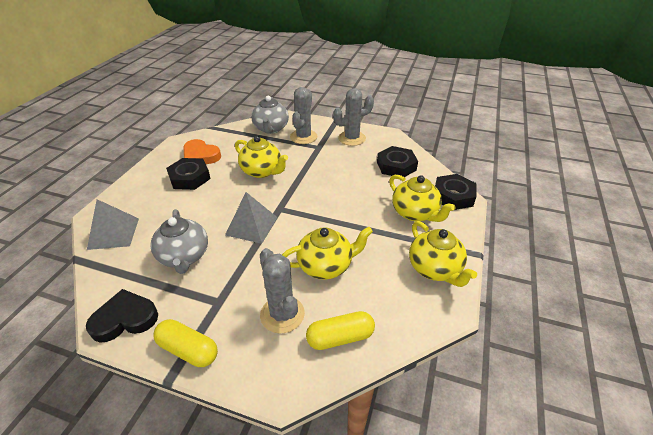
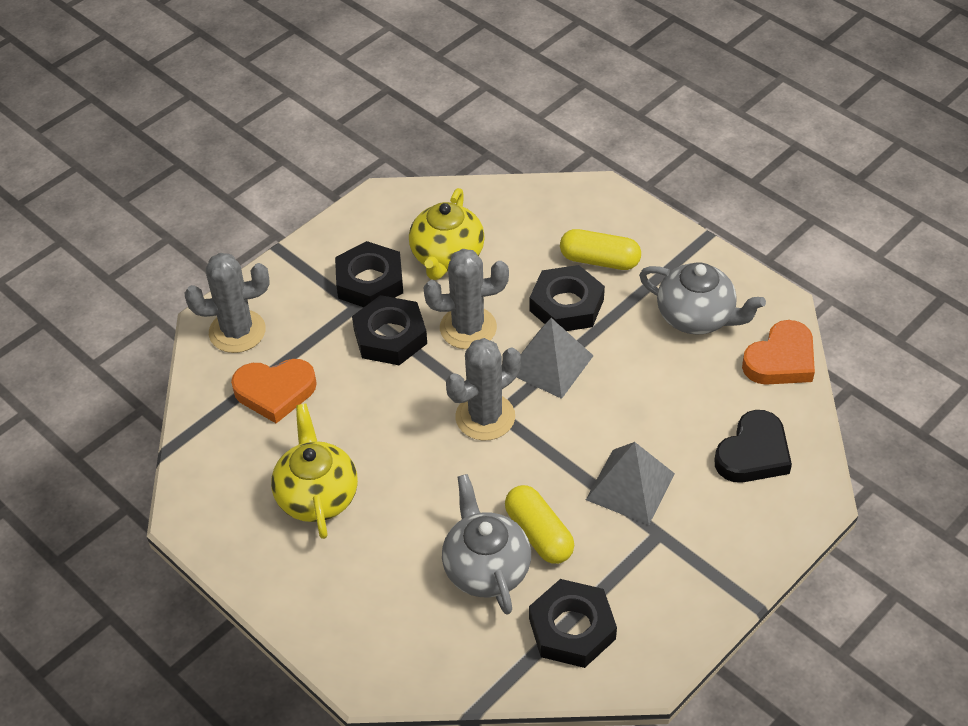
black nut: [166,158,211,190] [377,146,418,177] [435,174,477,210] = 3 -> [335,241,403,307] [352,295,427,365] [529,579,617,668] [530,265,605,331] = 4
orange heart: [183,139,221,164] = 1 -> [231,359,317,423] [742,320,815,385] = 2
yellow teapot: [235,136,288,178] [282,227,373,280] [389,174,455,222] [409,221,477,287] = 4 -> [271,404,358,539] [409,188,485,280] = 2

